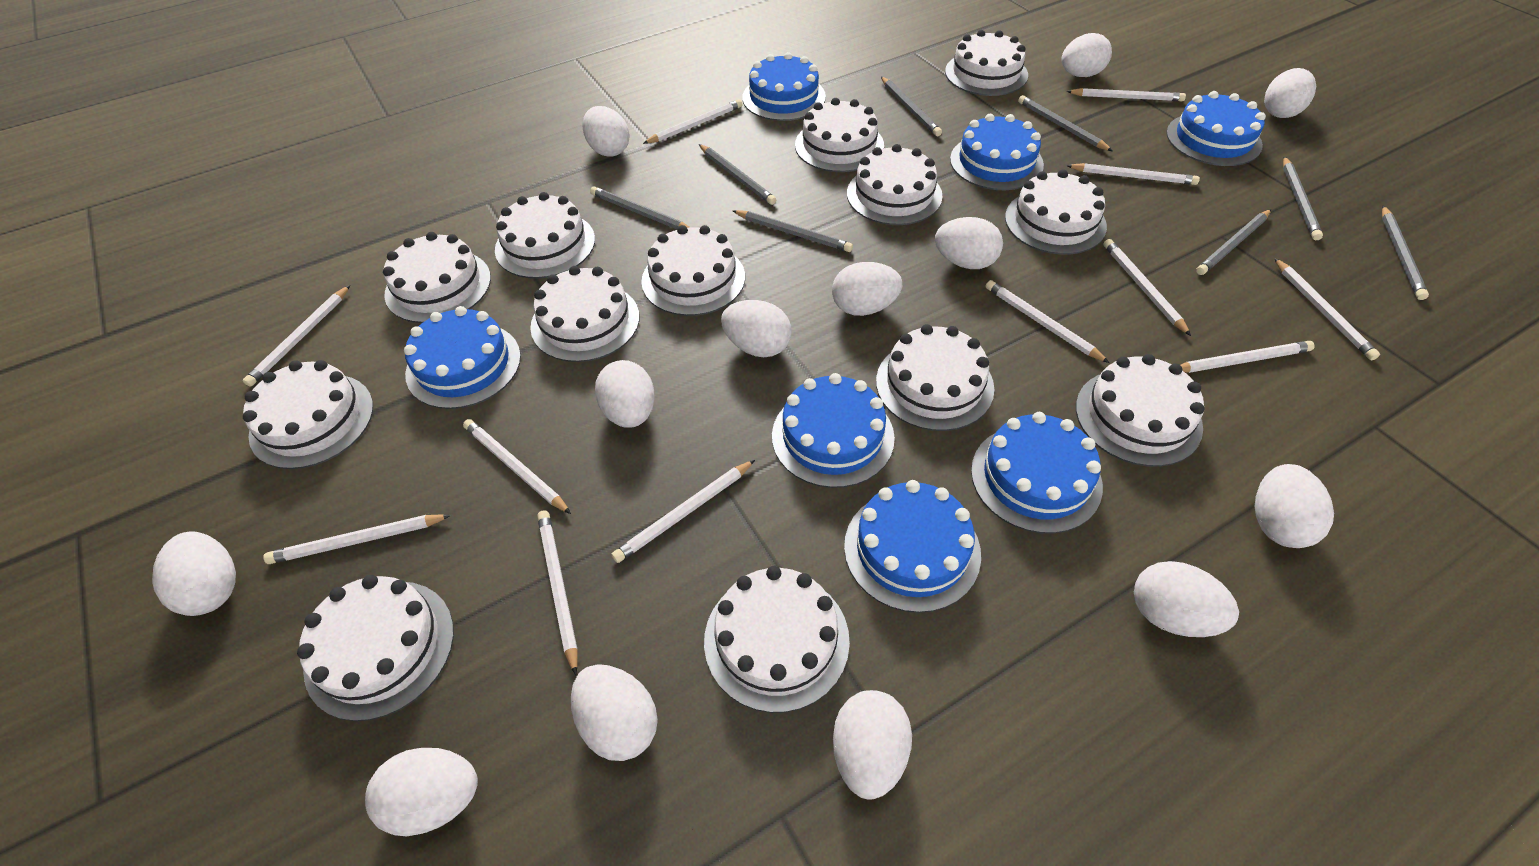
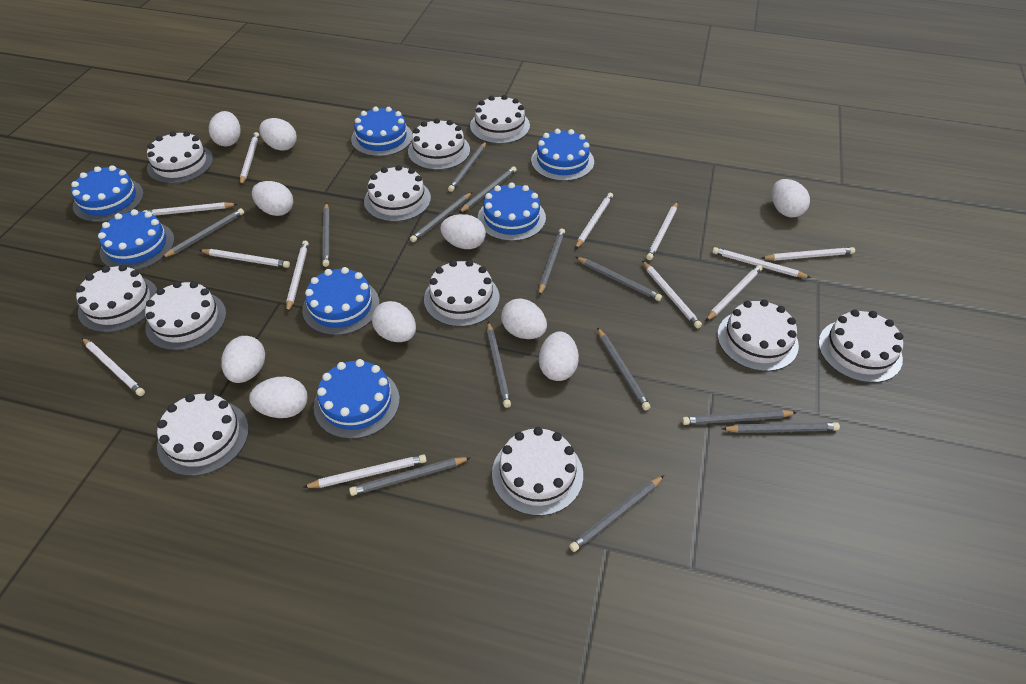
grey pencil: [590,186,691,229] [699,144,776,205] [733,210,853,252] [881,77,942,136] [1018,95,1112,151] [1196,209,1271,275] [1283,157,1323,240] [1382,206,1429,300] = 8 -> [162,208,244,258] [322,202,330,267] [349,457,471,496] [410,192,472,242] [448,141,487,192] [459,166,517,213] [487,322,511,408] [539,229,565,296] [569,475,664,552] [576,257,662,301] [597,327,650,410] [682,410,797,425] [722,422,840,433] = 13
white cake: [243,360,373,469] [297,575,454,721] [383,232,491,323] [495,192,595,279] [530,266,639,362] [641,225,745,316] [704,566,850,713] [795,98,884,172] [847,144,943,225] [876,324,994,431] [945,30,1028,96] [1005,169,1107,255] [1076,354,1204,467] = 13 -> [76,265,157,333] [145,281,226,351] [147,131,213,184] [157,392,249,476] [364,165,431,222] [408,118,470,170] [424,260,499,327] [470,95,530,144] [492,427,583,516] [717,299,799,371] [818,310,903,383] = 11
white egg: [152,531,236,616] [365,748,478,836] [571,664,658,761] [582,106,629,157] [595,360,655,428] [721,300,792,357] [832,262,902,316] [833,690,912,800] [935,217,1003,269] [1061,33,1112,77] [1134,561,1239,637] [1255,464,1334,548] [1264,68,1316,118] = 13 -> [209,111,241,147] [221,336,265,383] [249,377,307,418] [252,181,293,216] [259,118,297,151] [372,301,416,342] [440,214,486,249] [501,299,547,339] [539,331,579,381] [771,179,810,217] = 10

